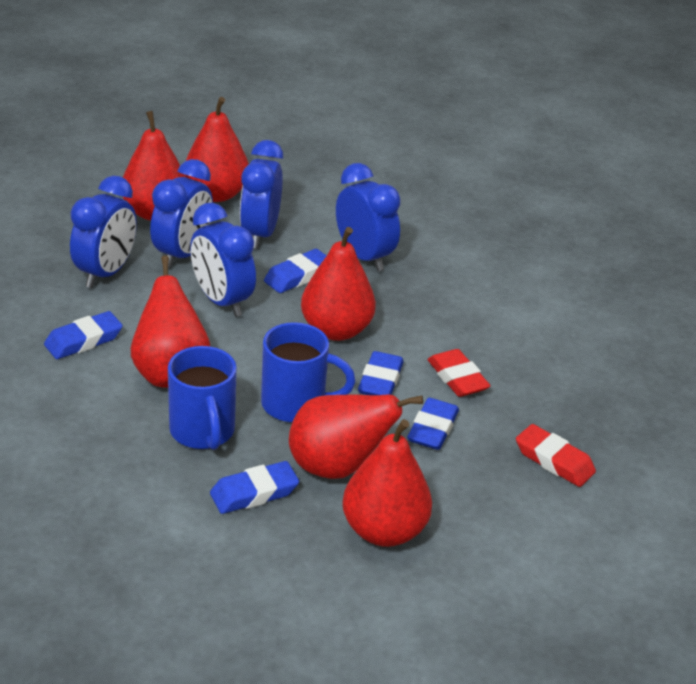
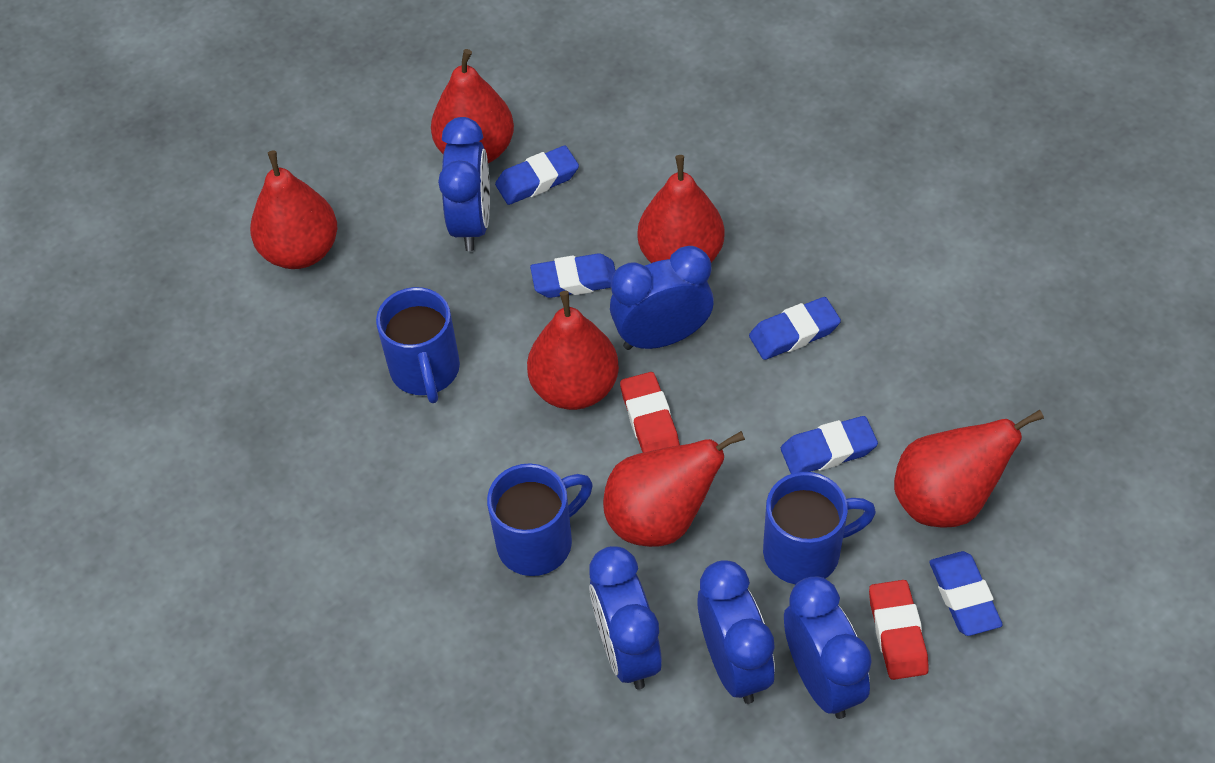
blue mug: [168,346,237,450] [261,322,355,422] = 2 -> [376,287,460,403] [487,463,592,576] [763,472,876,585] = 3

